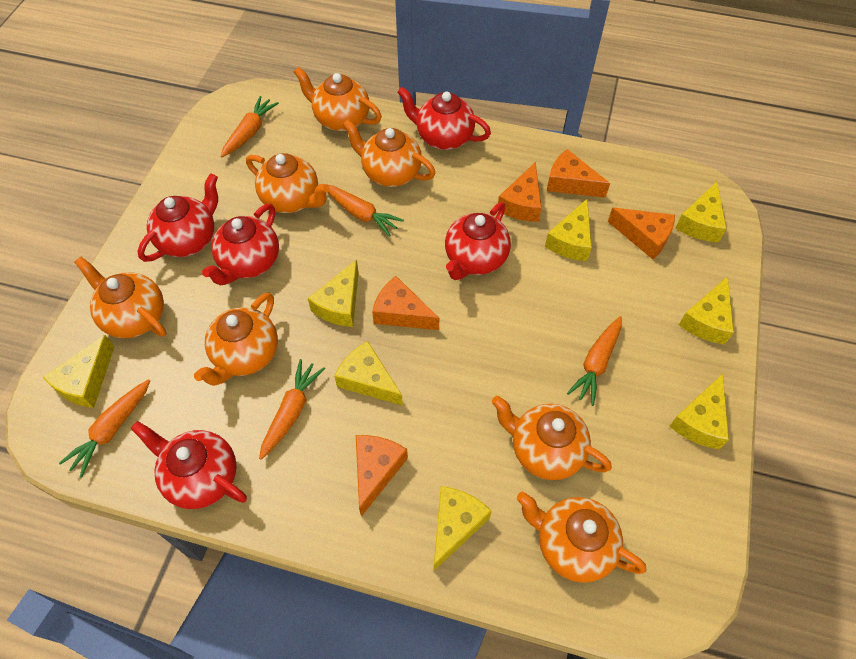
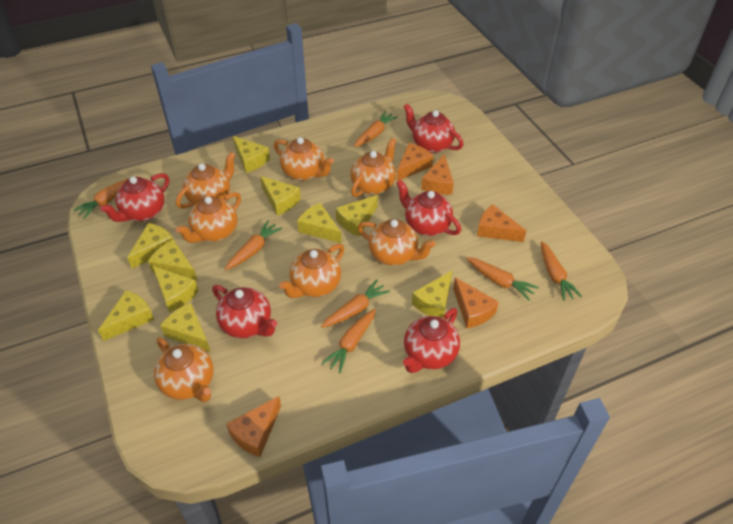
orange carrot: [59,379,150,478] [221,96,279,157] [259,359,325,460] [328,185,404,237] [567,316,622,406] = 5 -> [73,178,130,219] [225,220,282,270] [321,280,390,328] [322,309,376,373] [354,111,398,147] [466,257,539,300] [541,241,582,301] = 7
yellow cheese: [43,335,114,408] [308,260,359,327] [334,341,403,406] [433,486,492,572] [545,199,592,261] [669,374,729,449] [675,182,727,243] [679,276,734,344] = 8 -> [98,290,154,341] [127,223,174,269] [148,240,198,281] [153,266,199,312] [160,303,210,352] [233,136,270,173] [260,176,301,215] [297,203,342,243] [336,195,378,236] [412,271,452,318] = 10

